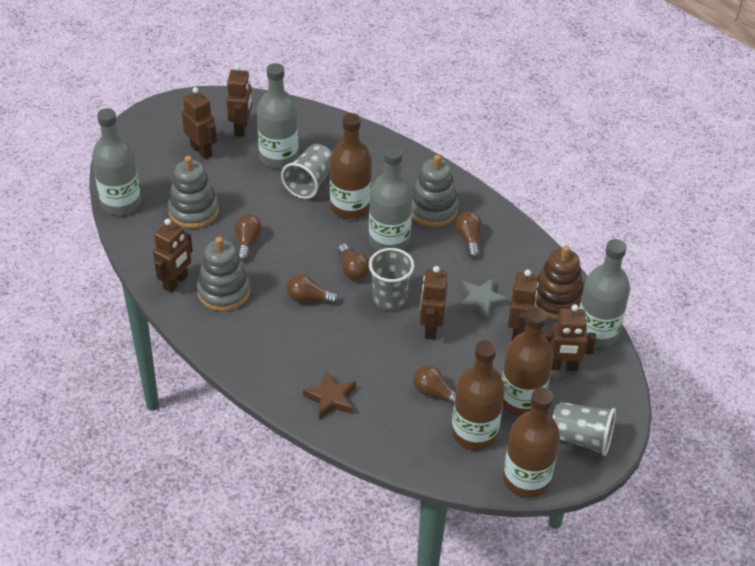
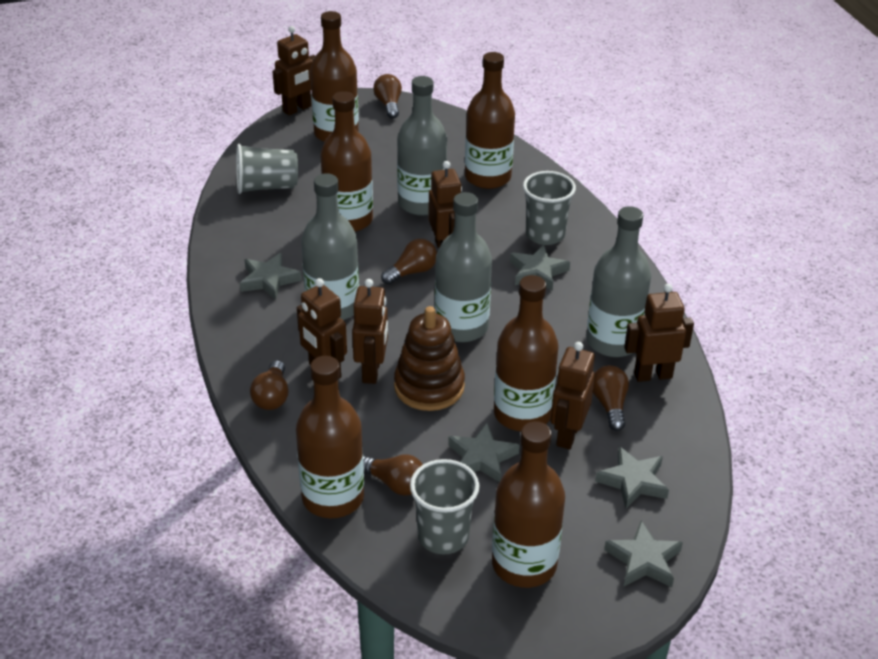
brown bottle: [330,113,372,219] [452,340,505,450] [502,307,554,416] [503,387,560,498] = 4 -> [296,356,364,518] [310,11,359,142] [320,91,373,232] [465,52,515,189] [492,421,565,588] [494,275,559,431] = 6
brown star: [303,371,356,419] = 1 -> none = 0
grey stacking toy: [168,156,219,229] [197,237,250,312] [412,155,459,227] = 3 -> none = 0
grey star: [458,278,509,321] = 1 -> [240,253,301,300] [448,423,520,482] [510,245,570,291] [595,446,669,509] [604,520,683,587] = 5

